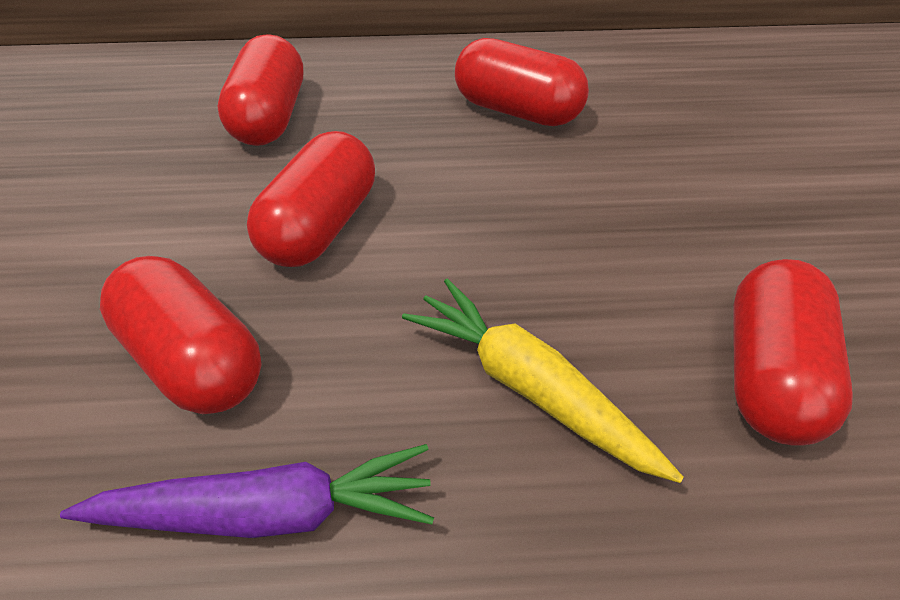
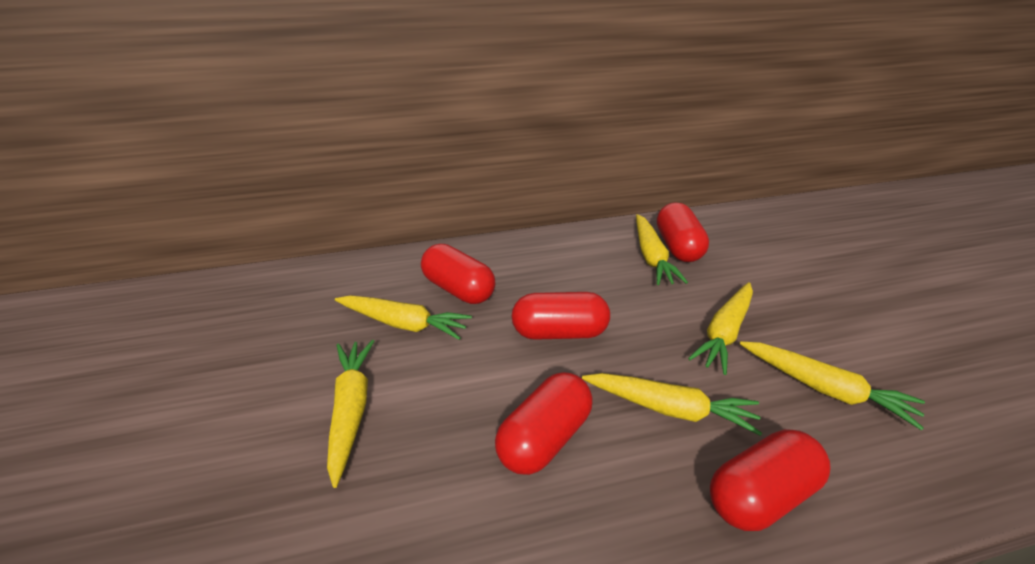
purple carrot: [60,444,434,538] = 1 -> none = 0
yellow carrot: [402,278,684,483] = 1 -> [327,340,374,488] [335,295,472,340] [582,373,762,436] [636,214,688,285] [688,282,753,375] [740,341,925,430] = 6

